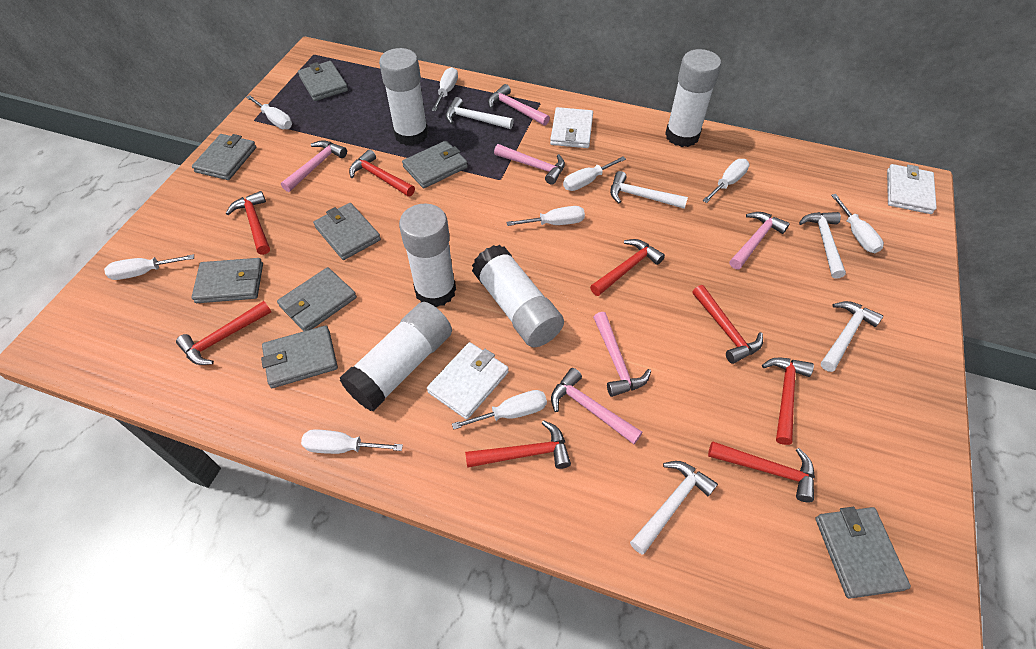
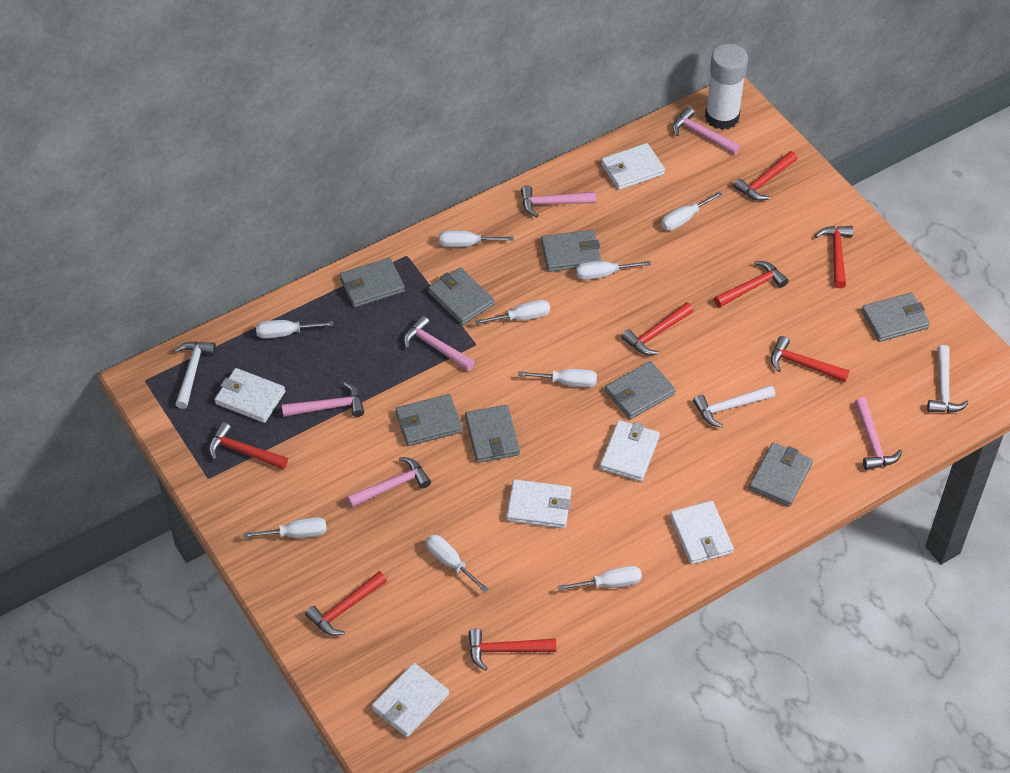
white glue stick: [340,302,452,411] [379,48,428,146] [399,203,456,307] [472,245,564,347] [665,49,721,147] = 5 -> [705,43,748,130] = 1
white hammer: [446,97,514,129] [610,171,688,209] [630,461,718,554] [799,212,846,278] [821,301,883,372] = 5 -> [174,341,216,409] [693,385,775,428] [927,345,969,413] = 3
white wallet: [427,342,509,419] [550,107,593,148] [887,164,937,214] = 3 -> [214,368,285,423] [372,663,449,737] [506,479,572,529] [600,420,660,482] [601,143,665,190] [670,501,734,564] = 6

